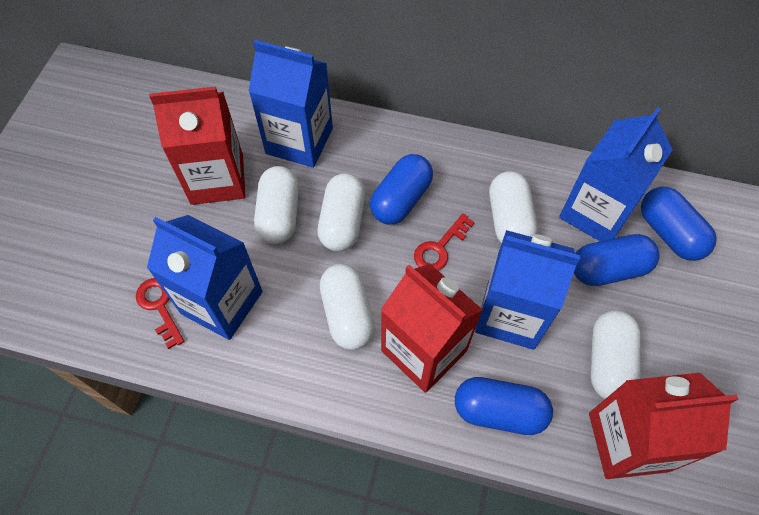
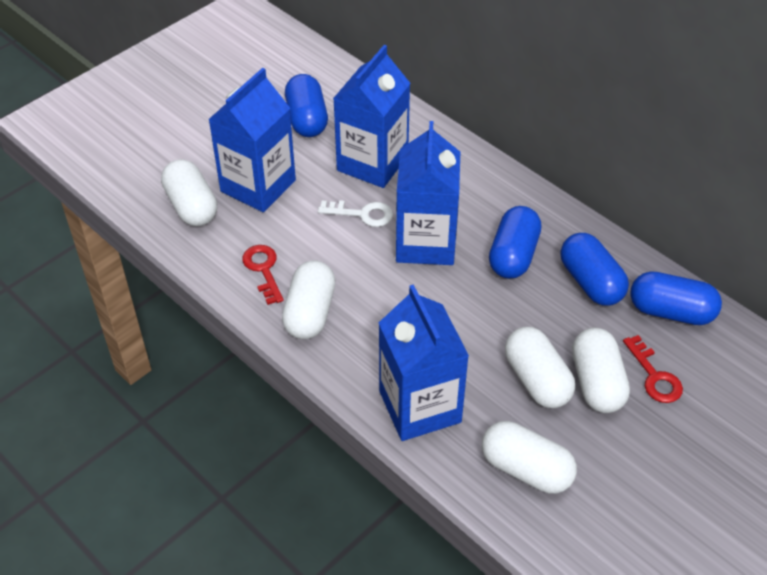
red carton: [149,87,246,205] [381,264,483,393] [589,373,738,479] = 3 -> none = 0
white key: none = 0 -> [318,200,393,227] = 1

